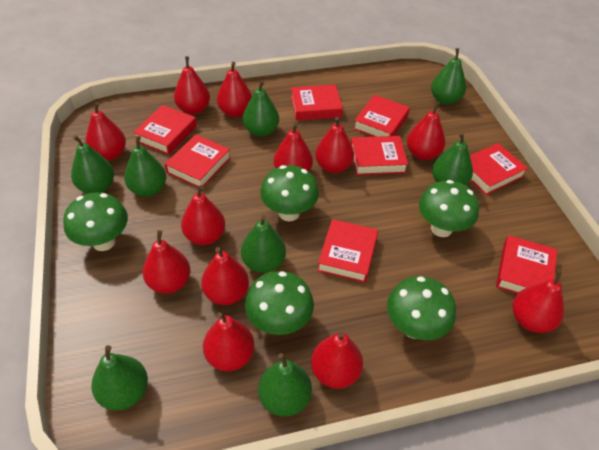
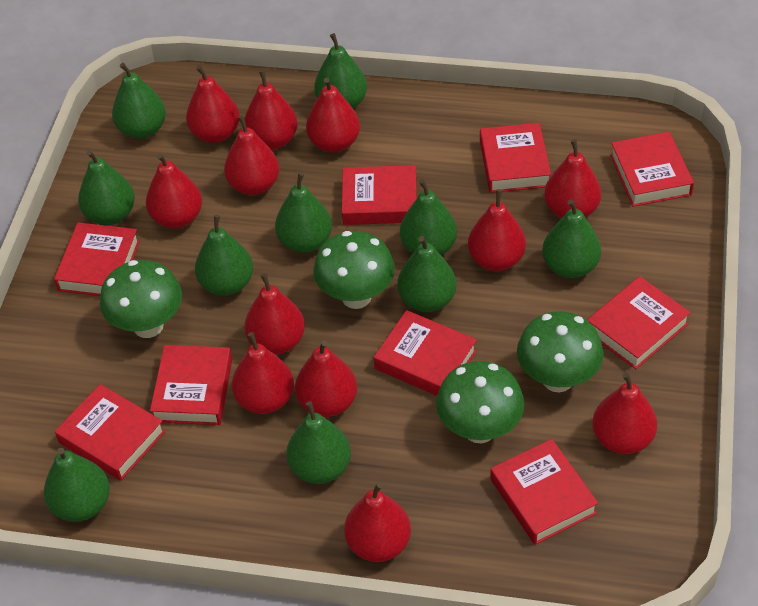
green mushroom: [63,192,128,251] [245,271,314,335] [260,165,319,221] [387,276,456,340] [419,180,479,237] = 5 -> [100,260,182,338] [313,231,395,309] [436,361,524,443] [517,311,604,392] = 4
green pear: [71,135,114,194] [91,345,148,410] [124,136,166,197] [241,215,286,273] [243,80,279,137] [258,353,312,417] [431,48,466,105] [432,132,473,186] = 8 -> [44,448,110,522] [78,150,135,225] [112,63,166,139] [195,215,253,296] [275,172,332,253] [286,401,351,484] [314,33,367,109] [397,236,457,312] [400,179,457,256] [542,199,601,278] = 10
red book: [133,105,197,155] [165,135,231,188] [291,85,343,121] [317,219,378,283] [351,136,408,175] [353,95,410,137] [470,143,528,195] [496,235,557,294] = 8 -> [54,222,140,296] [55,384,165,481] [150,345,232,425] [342,165,417,225] [374,310,477,396] [480,123,551,193] [490,439,598,545] [587,276,691,369] [610,132,694,207] = 9

